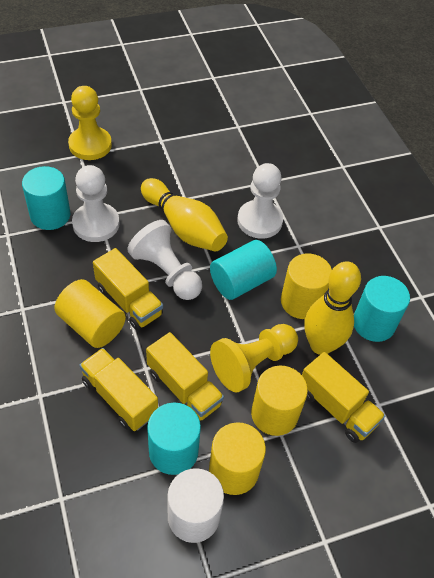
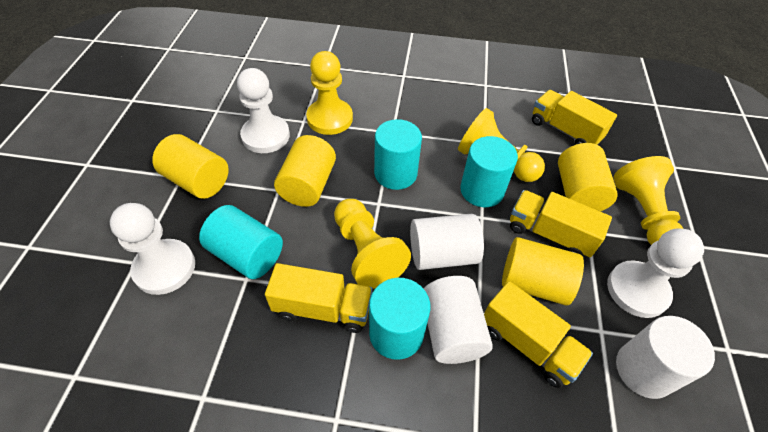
white cylinder: [168,468,224,543] = 1 -> [410,214,484,270] [424,276,493,364] [616,316,715,399] = 3
yellow bowling pin: [141,178,228,252] [305,261,361,355] = 2 -> none = 0
yellow pawn: [68,86,112,160] [210,324,298,393] = 2 -> [306,51,353,135] [334,199,411,289] [458,108,545,182] [614,156,683,245] = 4

